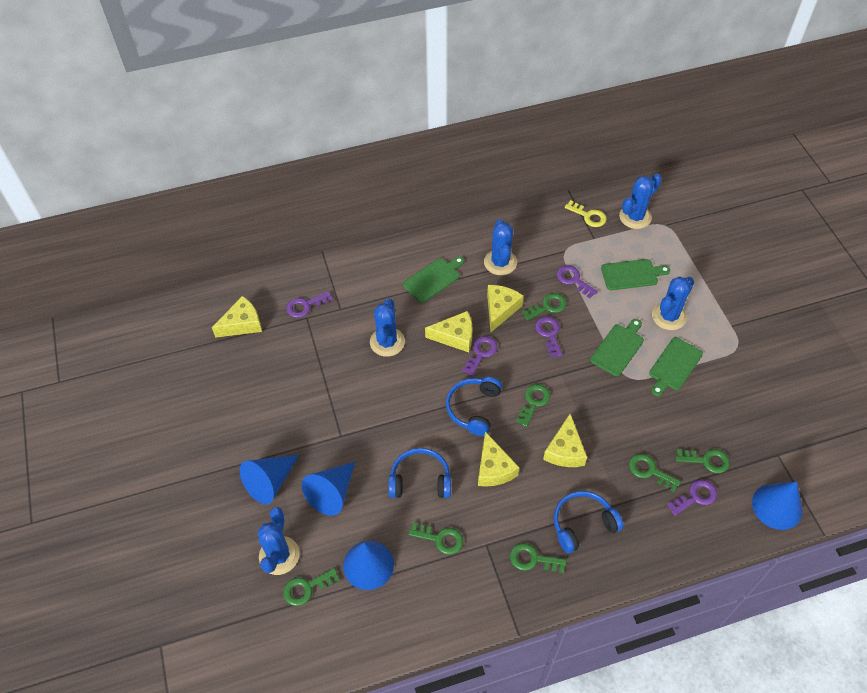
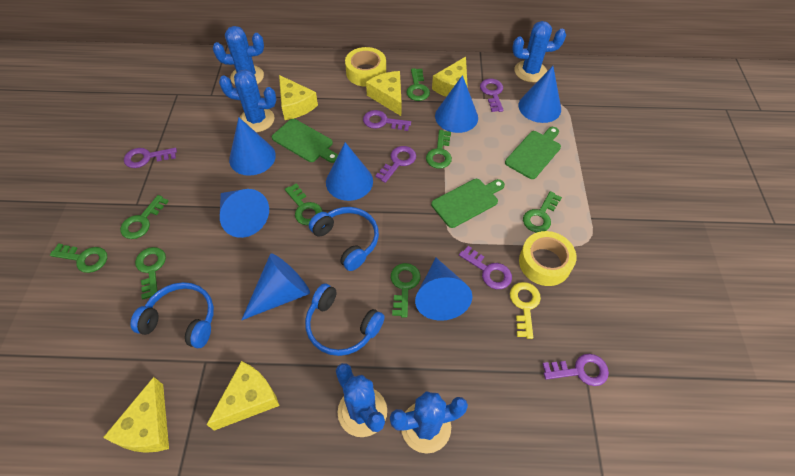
blue cone: [240,455,299,505] [302,462,355,516] [343,541,394,590] [752,481,803,530] = 4 -> [220,189,269,238] [229,117,276,176] [241,253,310,320] [326,142,373,201] [415,258,472,321] [435,75,478,133] [518,66,561,123] = 7
green cutting board: [403,256,464,303] [590,319,644,376] [601,259,670,290] [649,337,703,396] = 4 -> [272,119,338,163] [431,179,505,228] [505,127,561,179] = 3
green key: [283,568,340,606] [408,522,463,555] [510,543,566,573] [516,384,550,427] [522,293,567,321] [629,454,681,492] [676,449,730,473] = 7 -> [50,243,107,273] [120,195,169,239] [135,247,166,299] [285,183,323,225] [391,263,420,318] [406,68,430,101] [426,130,452,169] [523,191,562,233] = 8
purple key: [286,291,333,318] [462,336,497,376] [535,317,563,357] [557,265,598,298] [667,480,717,516] = 5 -> [124,148,177,168] [363,110,411,131] [375,146,416,183] [459,246,512,289] [480,79,504,112] [543,354,609,386] = 6
yellow tape: none = 0 -> [345,47,386,87] [519,231,577,286] = 2

